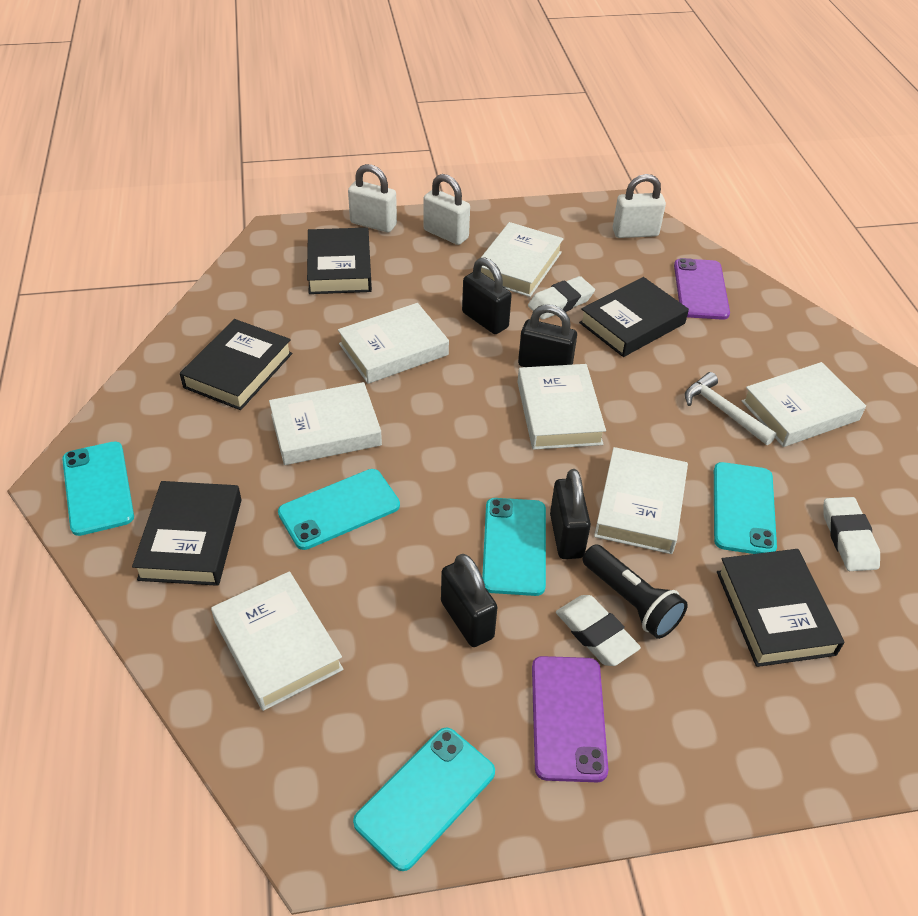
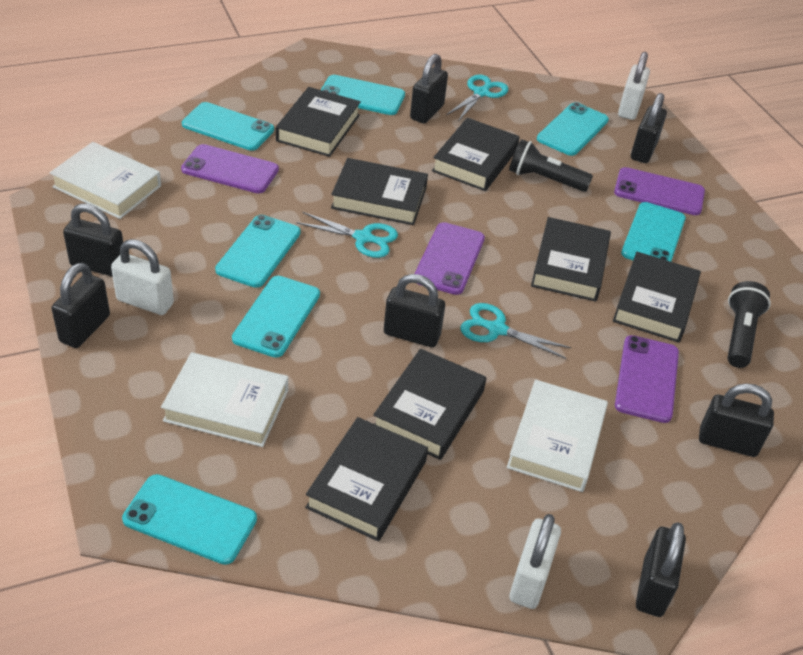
black book: [132,481,241,586] [180,319,292,410] [307,228,372,294] [579,277,689,357] [717,549,844,667] = 5 -> [276,87,361,157] [305,417,428,541] [331,158,428,225] [373,349,486,460] [432,118,520,191] [531,217,611,302] [613,252,701,343] = 7
black flashlight: [583,544,688,639] = 1 -> [509,139,593,192] [728,281,771,368] = 2
black padlock: [441,554,498,647] [462,257,512,334] [518,304,577,367] [550,469,591,559] = 4 -> [52,263,110,348] [63,203,123,277] [384,274,445,347] [410,54,448,124] [631,93,667,163] [636,522,686,617] [699,383,774,457] = 7
purple phone: [532,656,608,782] [674,258,730,320] = 2 -> [181,144,279,193] [414,222,485,295] [614,167,705,215] [615,335,679,423] = 4
turquoise phone: [62,441,134,536] [278,469,400,550] [353,728,495,871] [482,498,546,596] [714,462,777,554] = 5 -> [122,474,257,565] [182,102,274,151] [215,215,301,288] [232,276,320,358] [321,75,405,115] [537,102,609,156] [621,202,686,262] = 7
turquoise scissors: none = 0 -> [296,212,398,258] [446,74,508,121] [460,303,571,359] = 3
white book: [211,571,344,711] [269,382,382,465] [338,303,449,384] [481,222,563,297] [518,364,606,450] [594,447,688,554] [742,362,866,447] = 7 -> [50,142,161,219] [161,352,288,447] [507,379,608,492] = 3
white eraser: [528,276,595,320] [556,595,641,666] [823,497,880,571] = 3 -> none = 0
white hammer: [685,372,777,445] = 1 -> none = 0

